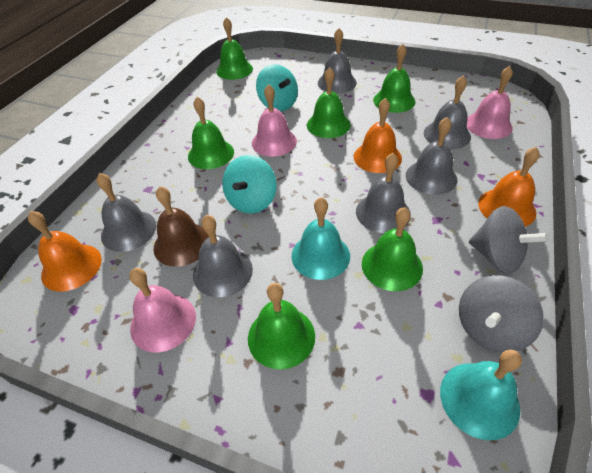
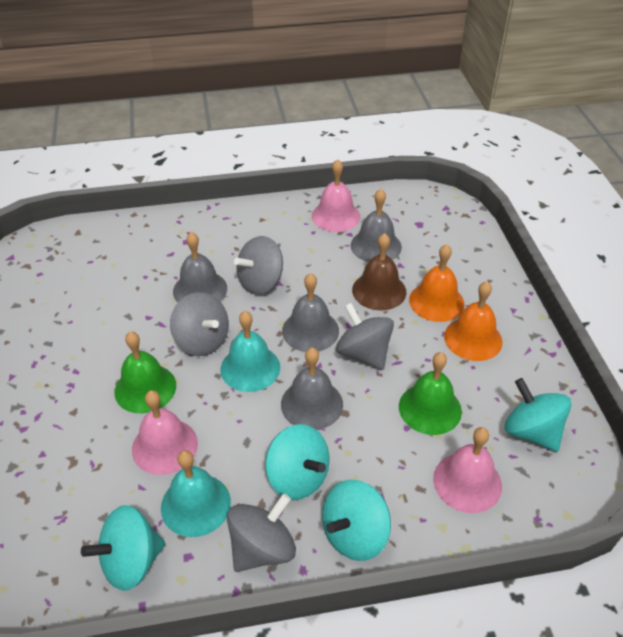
green bell: [188,97,234,169] [216,17,253,80] [248,283,315,369] [307,67,350,138] [362,207,423,291] [373,44,416,113] = 6 -> [114,331,176,414] [399,352,462,435] = 2
grey bell: [96,173,157,252] [193,215,253,297] [318,28,357,93] [356,153,411,233] [406,117,458,195] [424,76,471,149] = 6 -> [173,232,227,302] [281,348,343,430] [282,273,339,352] [351,189,402,262] = 4
grey spinning top: [459,275,544,353] [469,206,549,274] = 2 -> [170,292,229,356] [227,493,296,572] [234,236,283,295] [336,303,394,370] = 4
orange bell: [28,211,102,292] [354,98,402,173] [478,147,540,227] = 3 -> [409,244,464,322] [444,281,503,361] = 2
turquoise spinning top: [222,155,277,214] [256,64,298,111] = 2 -> [81,505,165,591] [265,424,330,500] [322,480,391,561] [505,378,572,452] = 4

